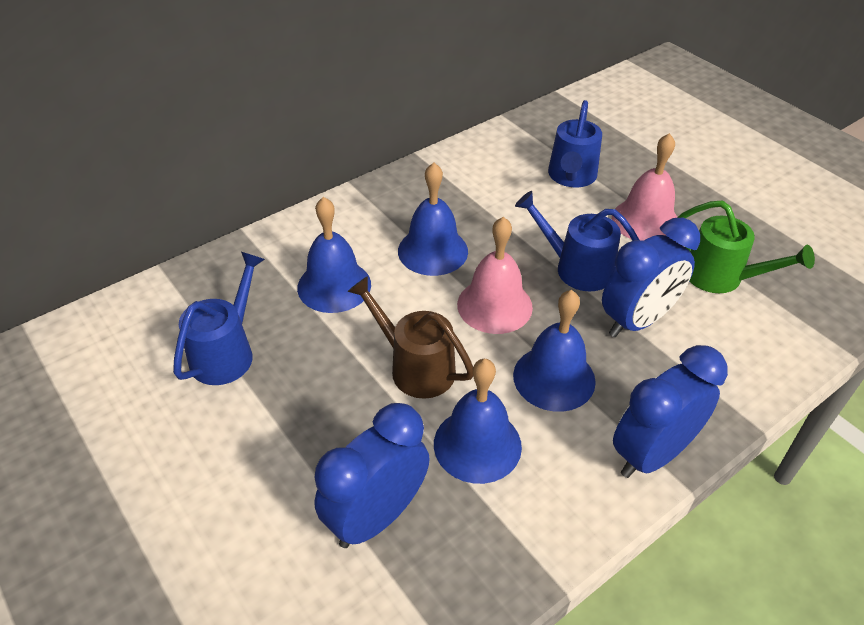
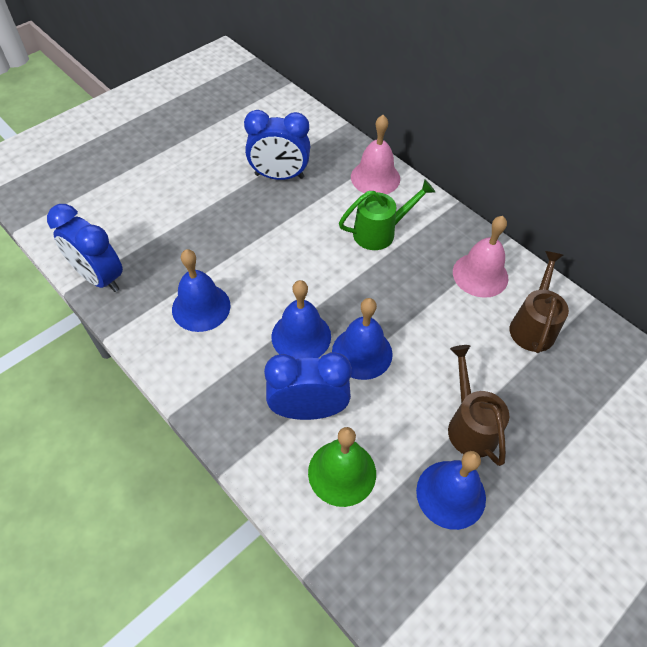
blue watering can: [173,252,265,385] [515,191,639,291] [548,100,602,188] = 3 -> none = 0
brown watering can: [347,276,473,399] = 1 -> [448,345,509,466] [510,251,569,353] = 2
green bell: none = 0 -> [308,427,376,507] = 1

